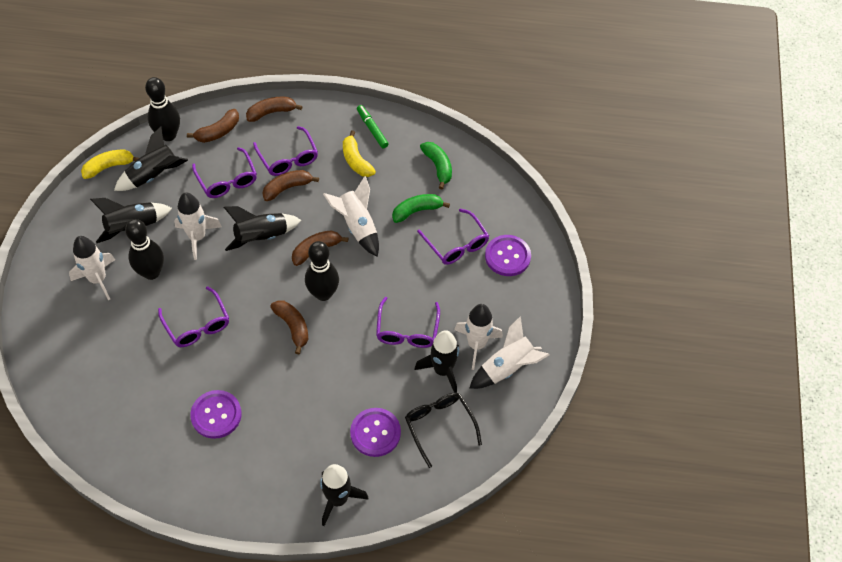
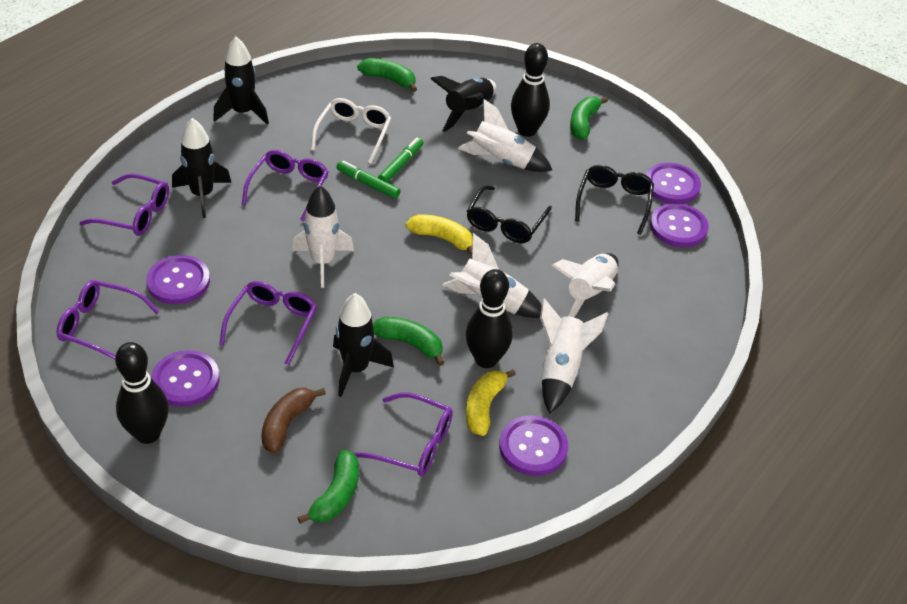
black glasses: [405,392,482,468] = 1 -> [467,186,552,243] [575,165,654,235] = 2
black rocket: [90,198,172,243] [114,126,188,191] [224,206,301,251] [320,464,368,526] [415,330,459,393] = 5 -> [172,118,232,218] [213,37,269,125] [333,293,394,397] [431,76,496,132] = 4
brown banana: [187,109,239,143] [246,97,303,122] [262,170,319,201] [270,300,308,354] [292,231,348,266] = 5 -> [261,388,326,453] = 1
green banana: [392,194,450,223] [420,142,452,190] = 2 -> [297,449,359,524] [357,58,417,92] [373,317,445,366] [570,96,608,140] = 4
green marker: [357,105,389,148] = 1 -> [336,161,400,199] [378,138,423,183] = 2
purple button: [190,390,242,439] [350,408,401,457] [485,235,531,276] = 3 -> [146,255,210,305] [151,350,220,407] [499,415,568,476] [646,163,701,204] [650,203,709,247] = 5
white glasses: none = 0 -> [311,98,391,164] = 1

